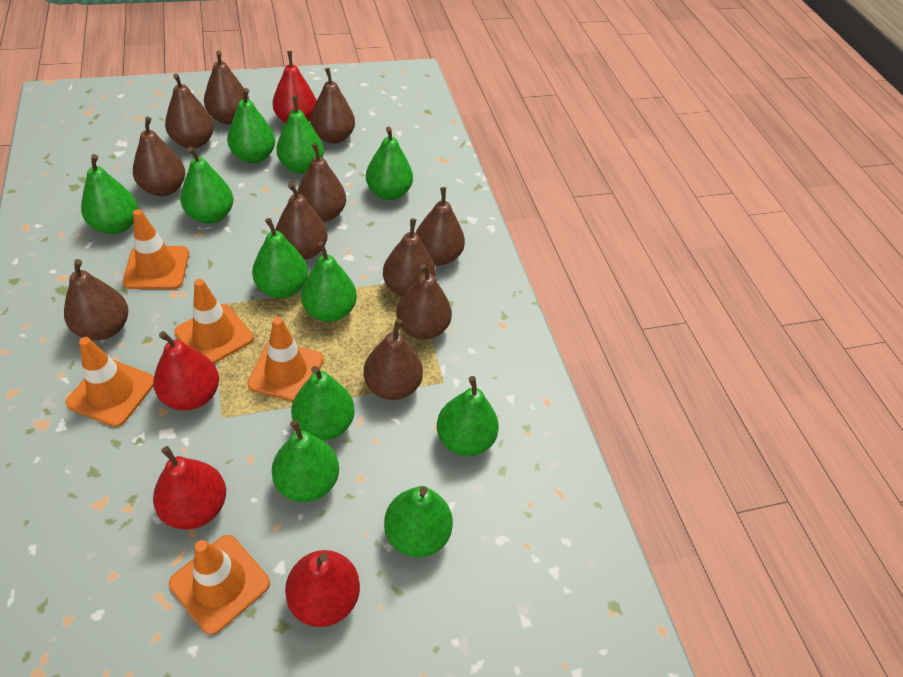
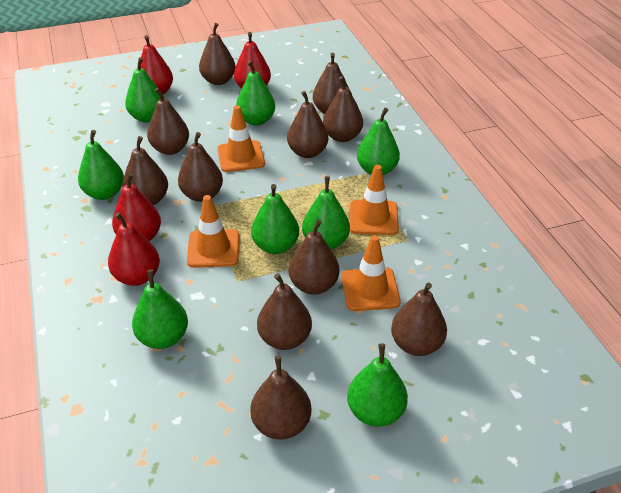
green pear: [81,154,138,234] [180,147,234,224] [227,88,275,163] [252,218,308,298] [272,420,339,502] [276,96,324,174] [291,366,355,440] [301,242,357,322] [366,127,413,200] [384,486,453,558] [437,376,499,456] = 11 -> [78,130,124,200] [125,57,164,122] [132,269,188,349] [236,61,275,125] [251,184,299,254] [302,176,350,250] [347,343,408,427] [357,108,400,175] = 8
orange traffic cone: [66,337,154,427] [123,209,189,289] [169,535,270,635] [174,279,254,363] [247,317,324,401] = 5 -> [187,195,239,268] [217,105,265,172] [341,235,401,311] [350,165,399,235] = 4

